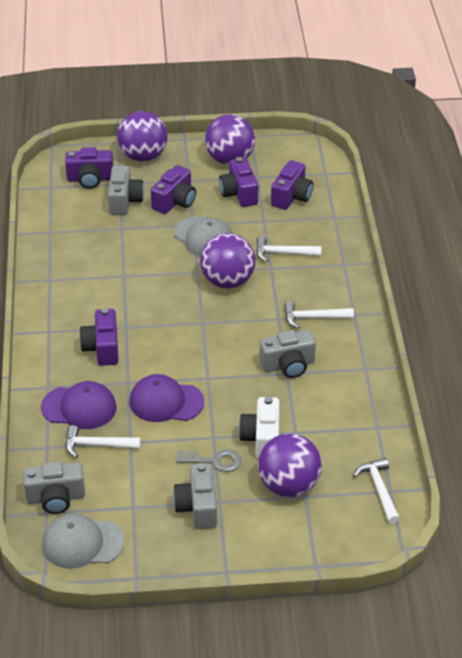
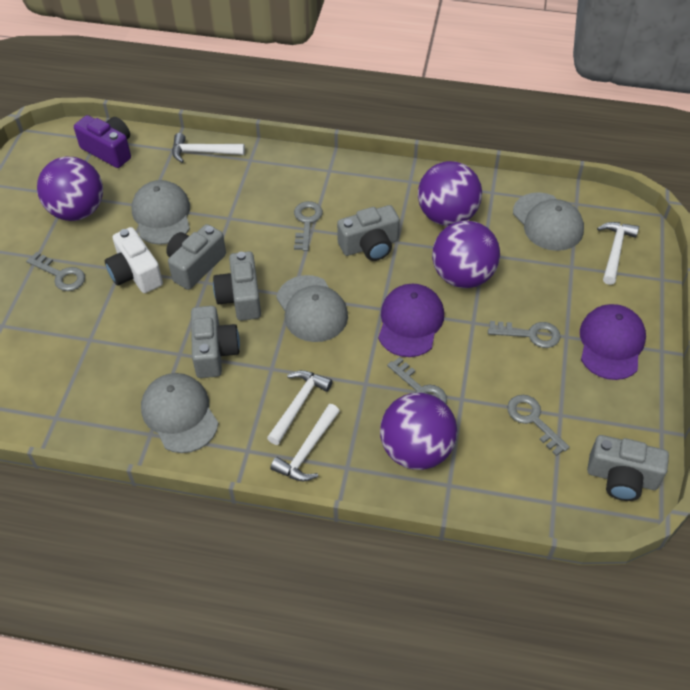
grey camera: [23,462,85,514] [108,166,144,215] [173,463,217,529] [259,330,316,378] = 4 -> [166,224,226,290] [191,306,240,378] [213,251,261,321] [337,205,400,261] [587,435,669,501] = 5
grey cap: [42,514,125,569] [174,216,233,257] = 2 -> [132,180,190,245] [141,373,219,453] [276,275,348,342] [513,192,584,251] = 4
grey key: [176,450,241,472] = 1 -> [26,252,85,291] [294,201,323,251] [387,357,447,404] [488,321,560,348] [507,395,570,456] = 5
purple camera: [65,147,113,189] [79,308,119,366] [151,165,196,214] [219,157,258,207] [271,160,313,210] = 5 -> [74,115,131,168] = 1

